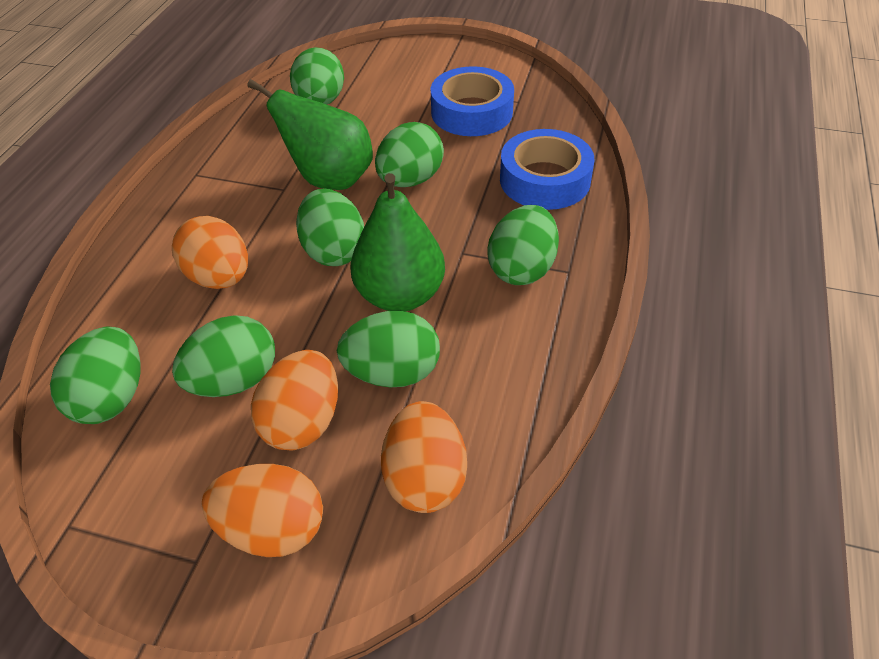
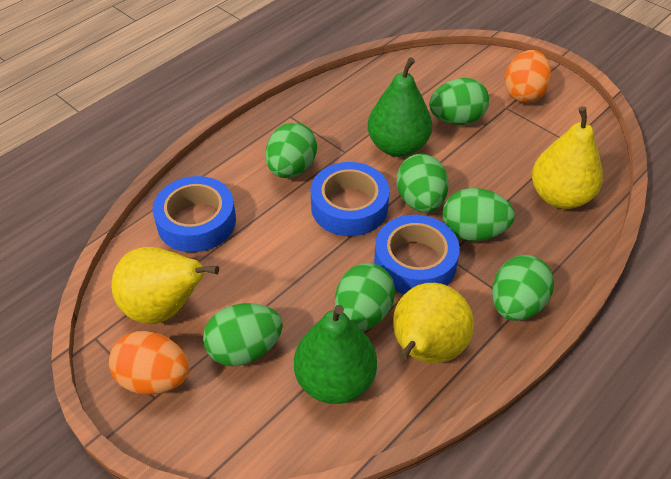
blue tape: [431,66,514,136] [500,129,594,210] = 2 -> [153,176,236,252] [311,162,390,236] [374,214,460,294] = 3
orange egg: [172,216,248,289] [202,464,323,557] [251,350,338,451] [381,401,467,513] = 4 -> [109,331,189,394] [505,50,551,103] = 2
yellow pear: none = 0 -> [111,247,219,324] [393,283,474,363] [532,106,603,209] = 3

